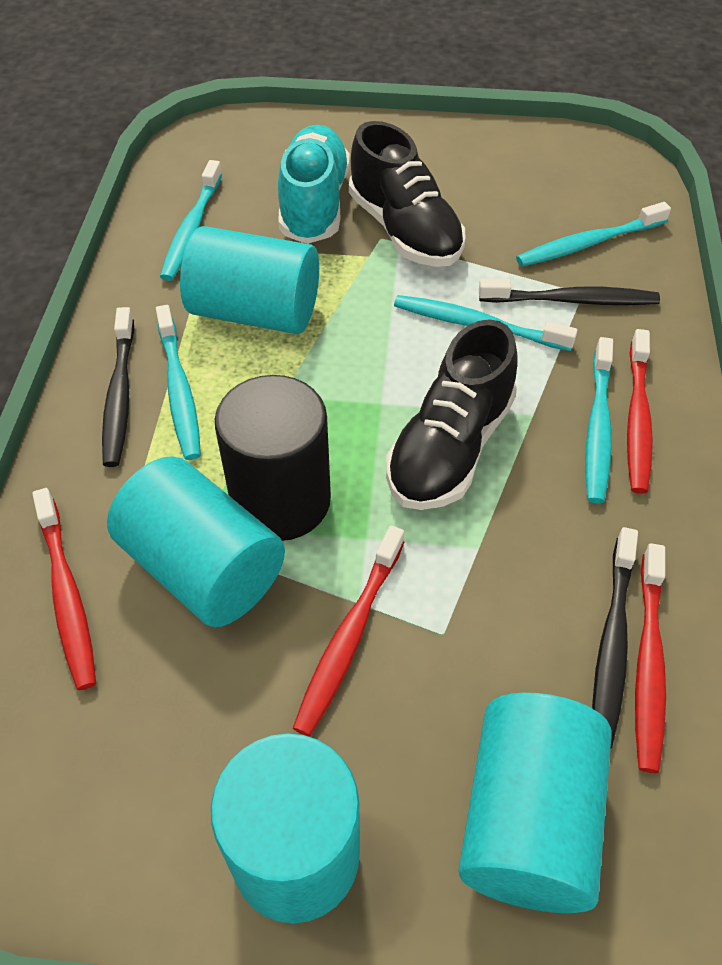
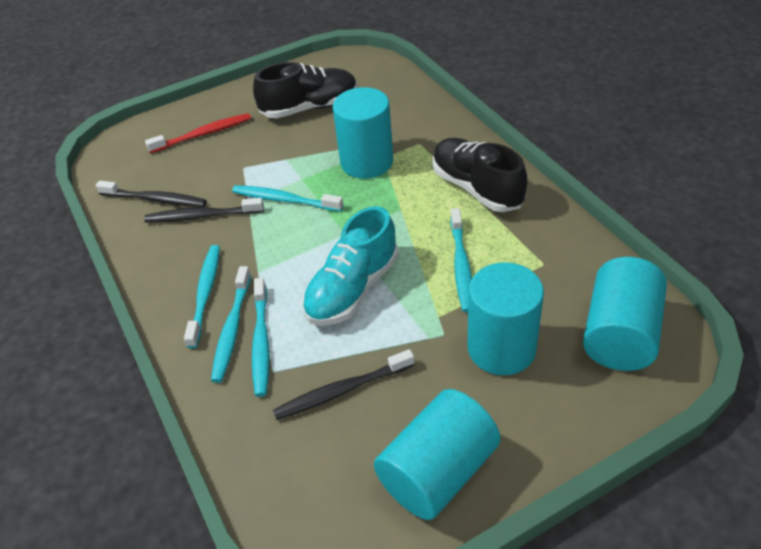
black cylinder: [215,375,331,541] = 1 -> none = 0
red toothbrush: [32,488,96,690] [293,525,404,736] [627,329,653,494] [635,543,666,773] = 4 -> [145,113,251,153] = 1

